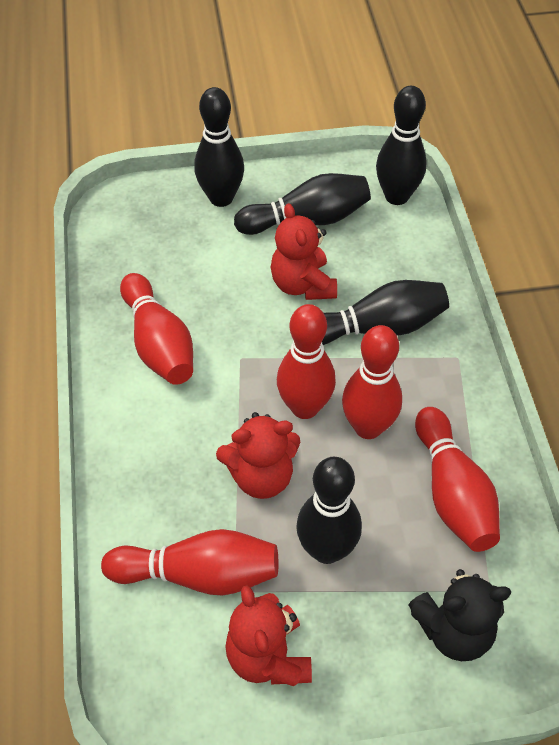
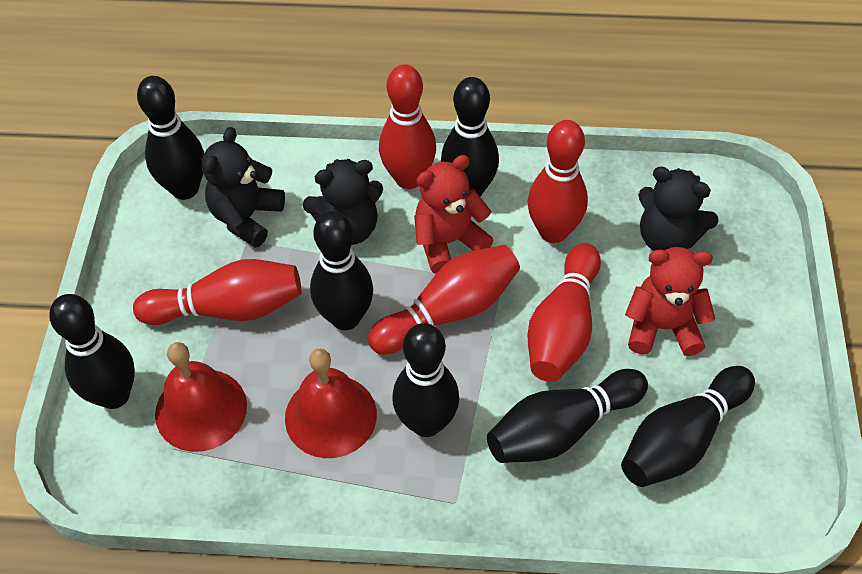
black bowling pin: [194,87,244,207] [234,173,371,235] [296,457,362,564] [322,280,449,345] [376,86,427,205] = 5 -> [49,294,135,409] [137,76,204,200] [310,211,373,330] [392,323,459,437] [441,77,499,197] [487,369,648,463] [621,366,755,487] = 7
black teddy bear: [408,569,511,661] = 1 -> [202,127,285,248] [303,159,383,245] [638,167,719,251] = 3
red bell: none = 0 -> [155,342,247,452] [285,348,377,458] = 2
red teddy bear: [216,412,300,499] [225,585,312,686] [271,203,337,300] = 3 -> [414,155,493,274] [625,247,715,356] = 2

